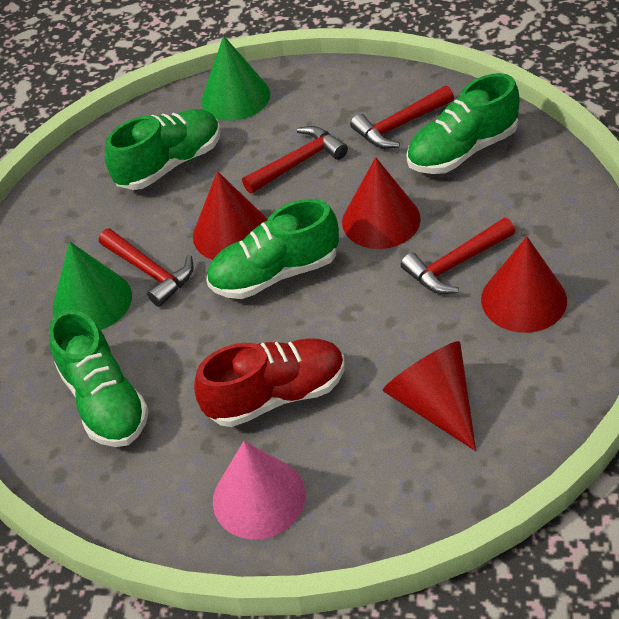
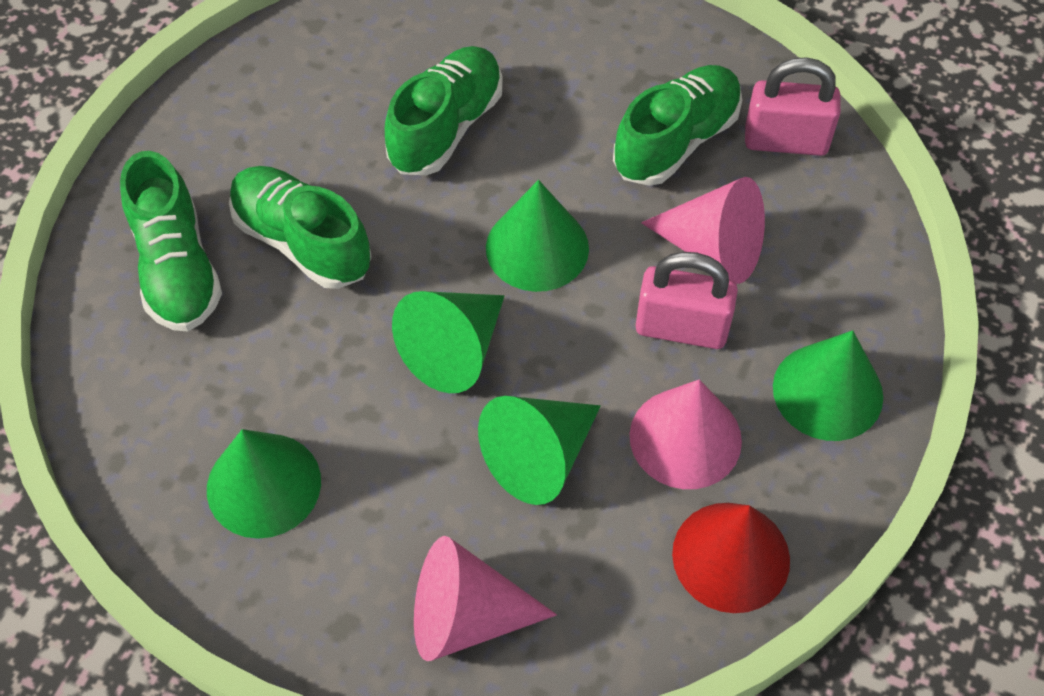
green cone: [53,242,132,330] [201,36,270,121] = 2 -> [207,429,321,539] [392,291,504,393] [478,396,601,505] [486,180,589,292] [773,330,883,441] = 5
pink cone: [213,441,306,540] = 1 -> [414,536,557,661] [630,380,742,489] [641,177,765,284] = 3
pink padlock: none = 0 -> [636,252,738,349] [745,57,841,156] = 2
red cone: [193,171,267,260] [342,157,421,249] [383,341,476,451] [481,237,567,333] = 4 -> [672,503,790,613] = 1
red hammer: [99,229,194,307] [242,126,348,194] [350,86,454,149] [401,218,515,294] = 4 -> none = 0
red shoe: [194,338,345,427] = 1 -> none = 0

